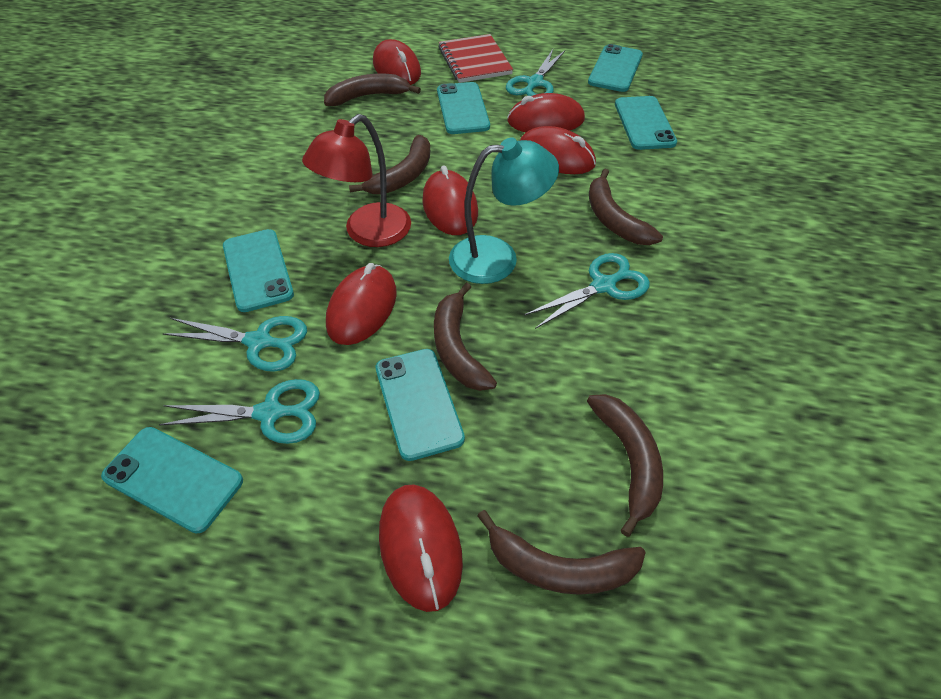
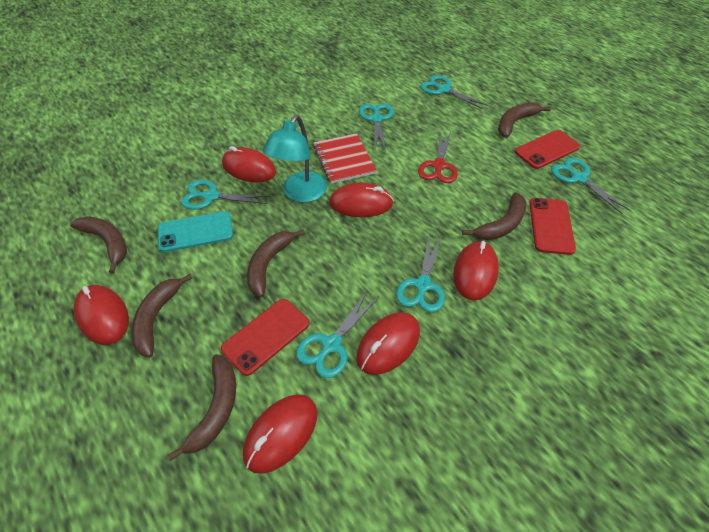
red lamp: [302,114,411,247] = 1 -> none = 0
red phone: none = 0 -> [221,299,310,376] [515,130,580,169] [529,198,576,255] = 3
red scissors: none = 0 -> [418,132,458,183] = 1
turquoise phone: [101,427,243,533] [223,229,294,312] [376,349,465,461] [437,82,490,134] [588,44,643,92] [615,96,677,150] = 6 -> [158,211,233,252] = 1
turquoise scissors: [159,379,320,444] [162,316,307,372] [506,49,565,96] [524,253,650,329] = 4 -> [181,180,270,210] [296,292,378,378] [359,104,394,151] [396,237,445,312] [420,75,488,109] [551,158,630,214] = 6

